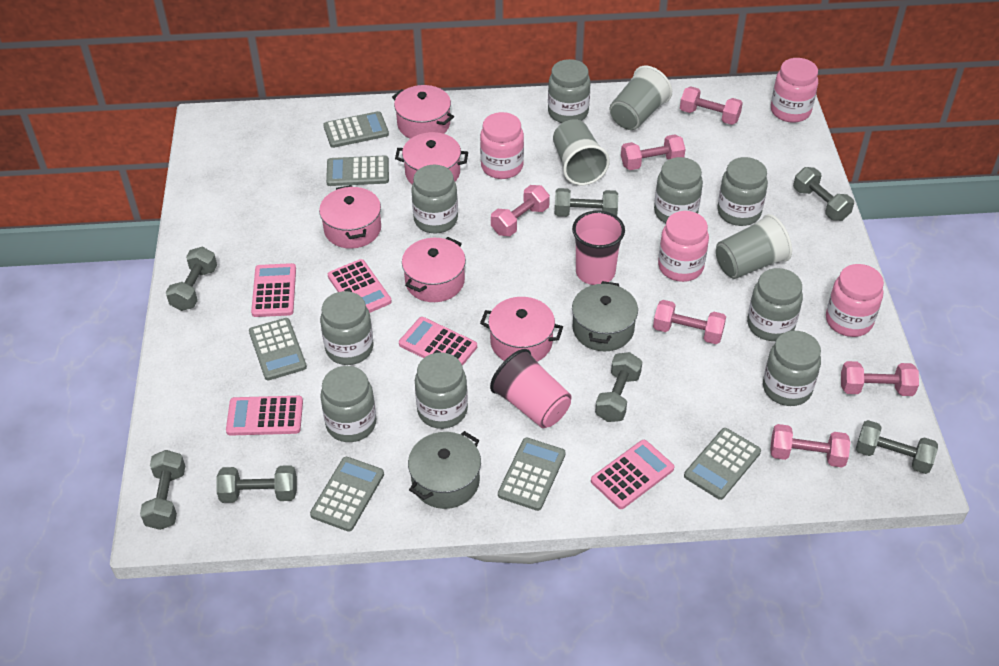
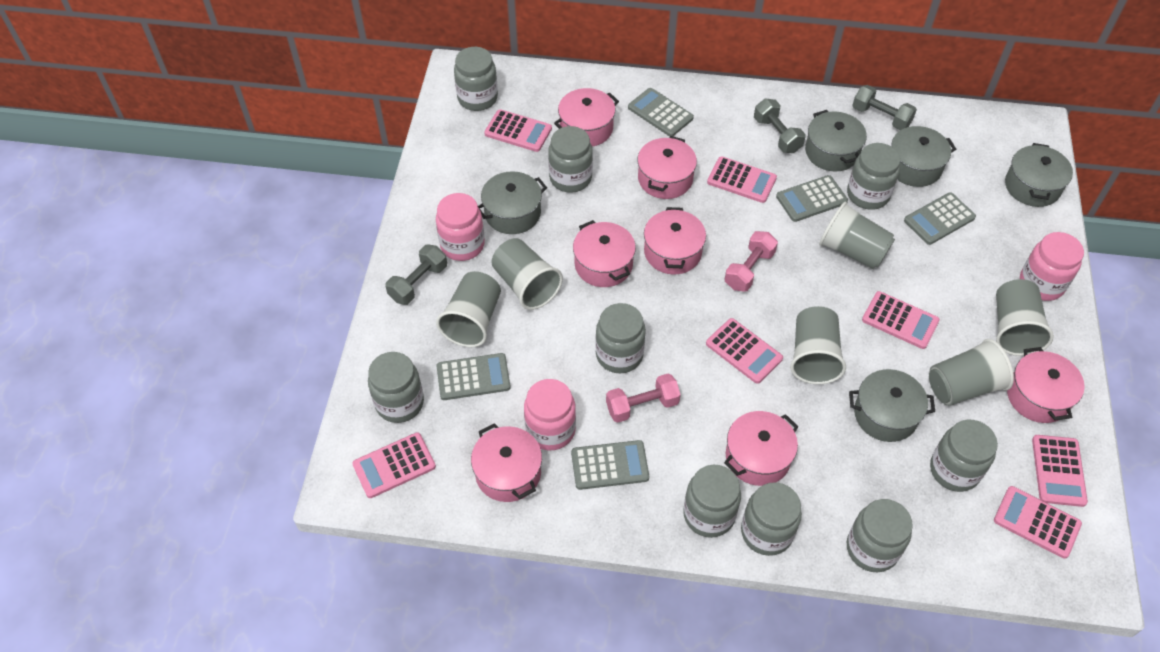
grey calculator: [249,318,307,380] [310,457,384,532] [323,111,389,148] [326,156,389,186] [498,438,566,511] [684,428,761,500] = 6 -> [437,353,511,400] [571,440,649,490] [628,88,694,137] [776,175,848,222] [904,192,976,245] = 5
grey cup: [553,119,610,186] [610,66,672,130] [716,214,792,279] = 3 -> [436,271,501,347] [491,238,563,310] [790,306,846,384] [819,202,895,269] [929,339,1014,406] [996,279,1054,356] = 6
grey dumbbell: [140,450,185,530] [166,247,217,311] [216,465,297,503] [555,188,618,217] [595,352,642,422] [793,167,854,221] [856,420,938,474] = 7 -> [385,244,447,305] [754,98,806,153] [852,85,917,130] = 3
grey pot: [408,431,481,509] [572,281,638,351] = 2 -> [478,171,547,234] [805,110,867,171] [849,369,935,442] [891,126,956,187] [1005,143,1073,207] = 5
pink calculator: [226,396,303,436] [251,263,296,317] [328,259,392,313] [399,317,477,366] [591,440,674,509] = 5 -> [352,432,436,498] [484,109,552,152] [706,318,783,384] [707,156,777,203] [862,291,940,349] [994,486,1082,559] [1032,435,1088,507] = 7
pink cup: [490,349,572,428] [572,211,625,285] = 2 -> none = 0
pink dumbbell: [491,185,550,236] [621,134,685,170] [653,300,726,344] [680,86,743,125] [770,424,850,467] [841,361,919,396] = 6 -> [606,374,681,423] [725,231,778,292] = 2
pink jar: [480,112,524,179] [658,211,709,282] [771,58,818,123] [826,264,884,337] = 4 -> [436,193,485,261] [524,379,576,450] [1020,232,1084,301] = 3
pink pot: [319,185,381,249] [392,85,454,139] [395,132,468,184] [402,237,466,302] [480,297,563,362] = 5 -> [471,423,542,502] [554,88,619,147] [573,220,636,287] [637,136,697,199] [644,207,706,275] [724,411,798,486] [1007,347,1085,423] = 7

